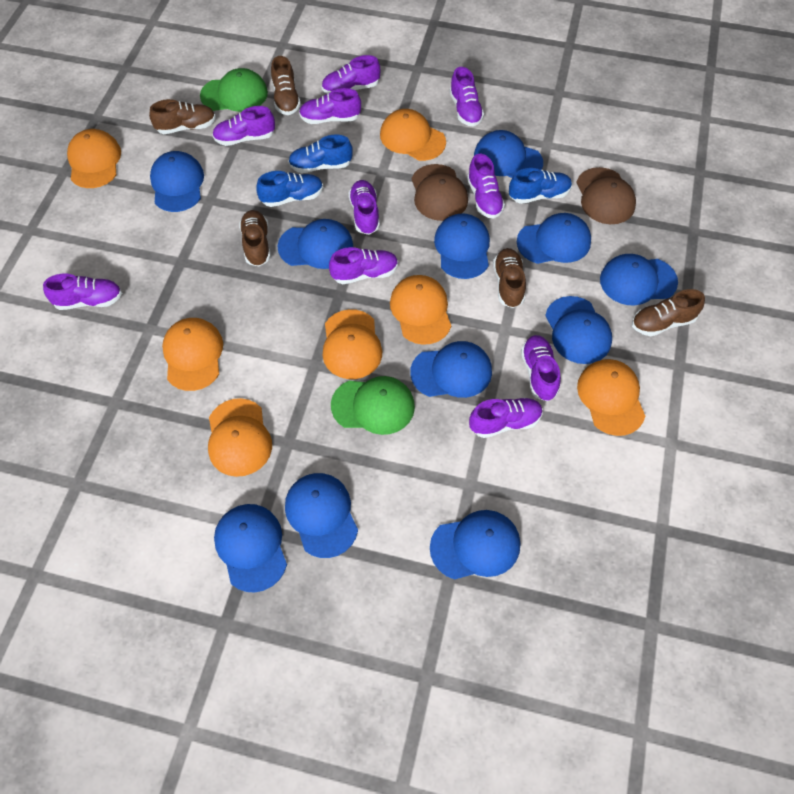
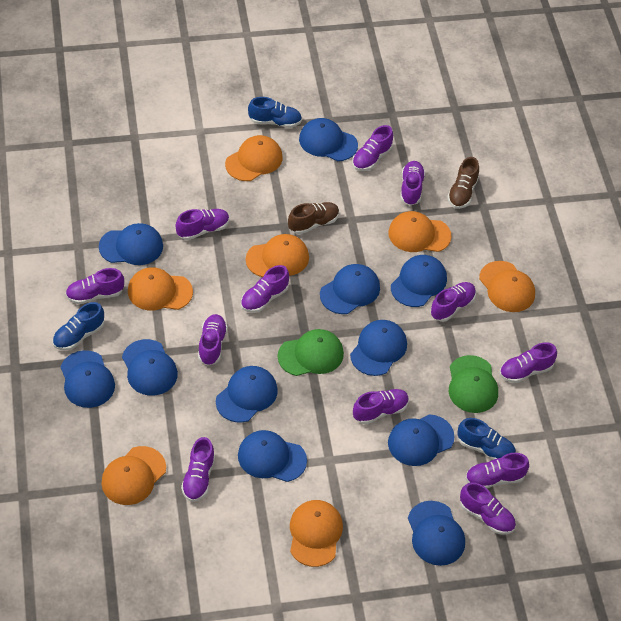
brown cap: [411,164,468,221] [576,167,636,224] = 2 -> none = 0
brown shoe: [149,99,216,134] [239,210,270,266] [271,56,301,115] [493,248,526,308] [632,289,705,336] = 5 -> [288,202,339,234] [447,157,479,209] = 2
purple shoe: [43,273,122,310] [212,106,275,146] [299,88,361,124] [321,55,380,93] [329,247,398,284] [348,180,380,235] [449,67,484,127] [467,154,505,219] [469,398,543,438] [521,335,561,401] = 10 -> [65,268,124,304] [175,209,229,240] [181,437,215,502] [198,314,228,366] [241,265,289,313] [352,125,393,171] [353,389,409,424] [400,161,425,205] [430,282,476,322] [460,482,516,535] [465,453,529,488] [500,342,557,383] = 12

